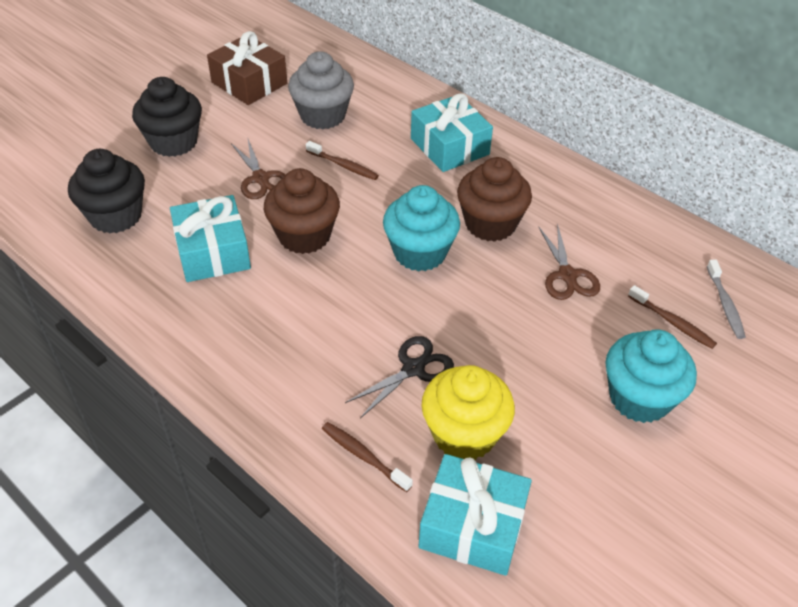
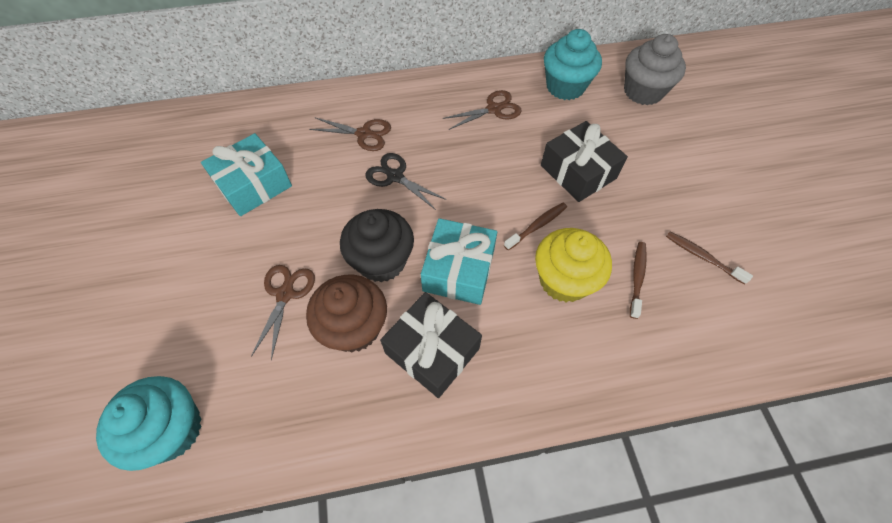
black cupcake: [68,149,145,233] [132,77,202,157] = 2 -> [340,209,414,282] = 1
black gift: none = 0 -> [380,292,482,398] [541,121,628,202] = 2
brown cupcake: [264,168,340,254] [457,157,532,242] = 2 -> [306,275,387,353] = 1
brown gift: [207,31,287,105] = 1 -> none = 0
brown scissors: [231,139,286,199] [539,223,600,300] = 2 -> [251,265,315,360] [309,118,391,151] [443,90,521,130] = 3
grey toothbrush: [707,259,746,339] = 1 -> none = 0
turquoise gift: [170,195,251,282] [411,93,493,172] [419,454,532,576] = 3 -> [201,133,292,216] [421,218,497,305] = 2

